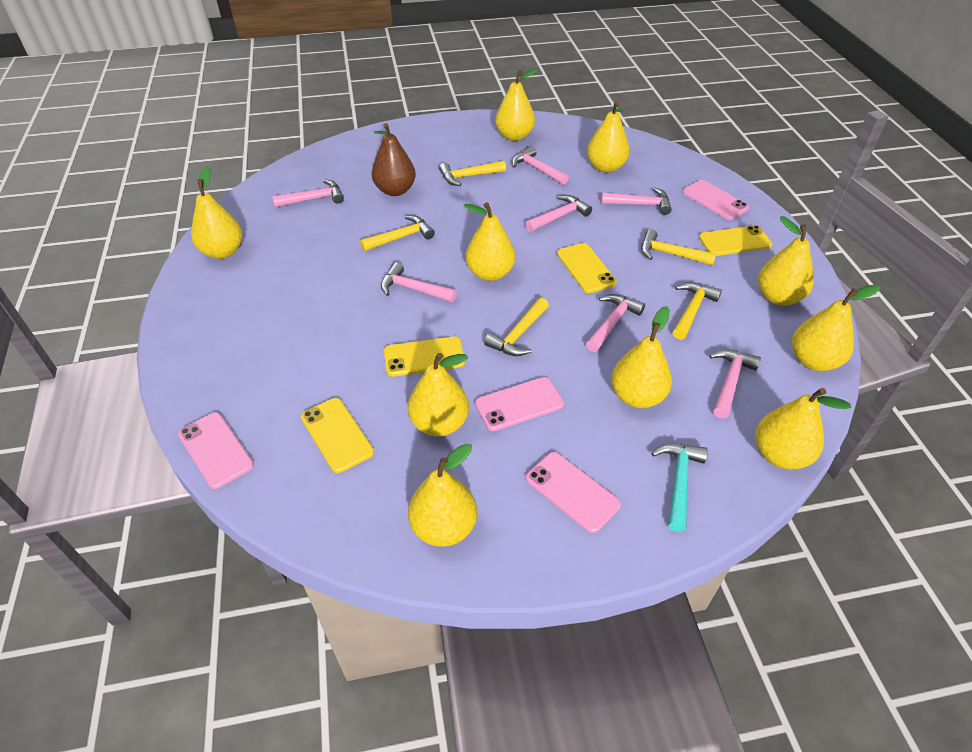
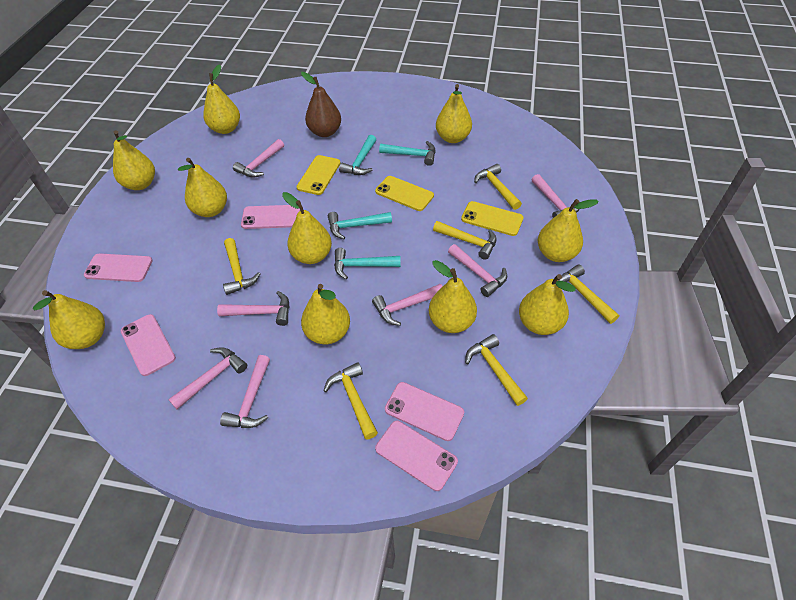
pink phone: [178,412,254,489] [475,377,564,431] [526,452,621,533] [683,180,749,220] = 4 -> [84,254,153,282] [121,314,176,376] [241,205,300,229] [375,421,458,491] [385,382,464,441] = 5
turquoise hammer: [651,443,708,532] = 1 -> [328,212,392,239] [334,248,401,279] [339,135,377,175] [379,141,435,166] = 4
yellow hammer: [360,215,435,251] [439,161,506,186] [484,298,549,356] [641,229,717,265] [673,282,722,340] = 5 -> [223,238,260,295] [323,362,378,440] [433,221,497,260] [465,334,528,406] [474,164,522,210] [557,264,619,324] = 6
yellow phone: [301,398,374,473] [384,337,465,377] [557,243,617,293] [699,225,772,256] = 4 -> [296,155,340,195] [375,176,434,211] [461,201,523,236] = 3

